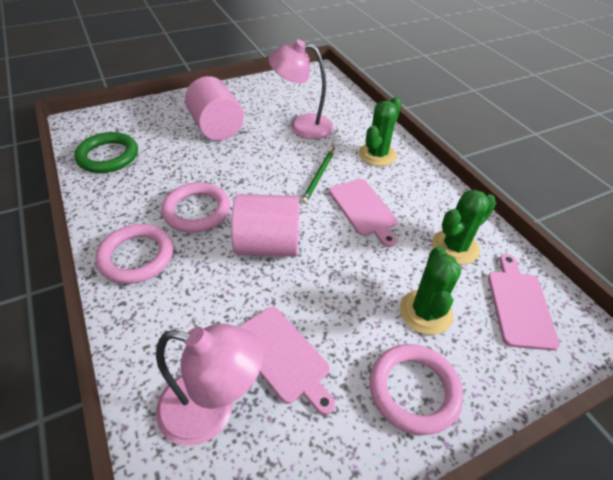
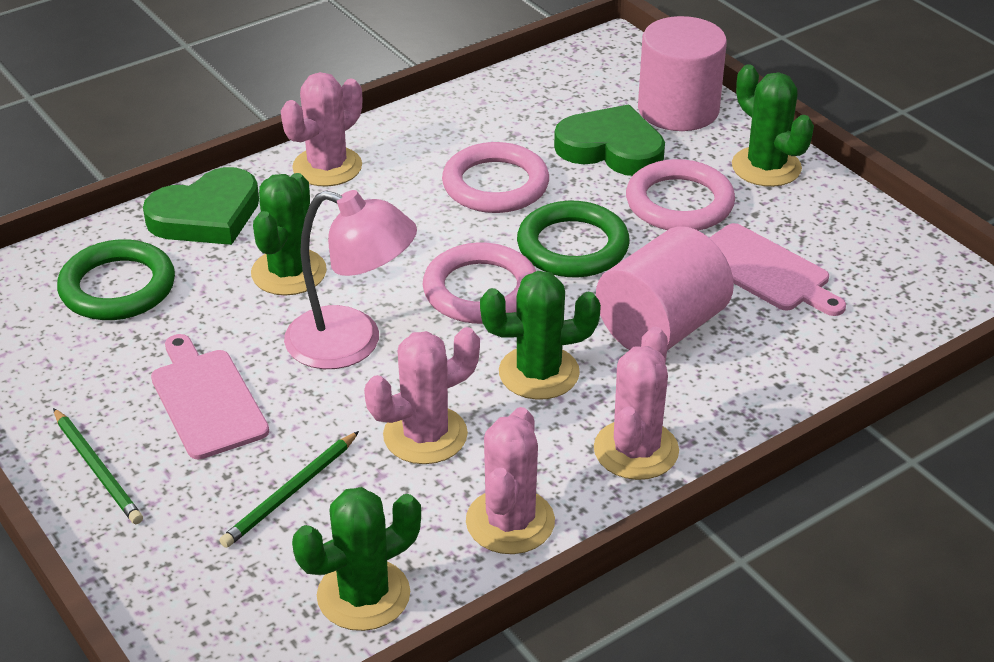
green cactus: [359,96,401,166] [400,246,461,335] [432,190,496,264] = 3 -> [251,173,327,296] [292,487,421,631] [480,271,601,400] [732,64,814,187] = 4
green heart: none = 0 -> [143,167,259,245] [554,104,665,176] = 2
green pencil: [301,148,334,204] = 1 -> [53,408,143,524] [219,431,359,548] = 2
green ring: [74,132,138,173] = 1 -> [57,239,175,320] [517,201,630,277] = 2
pink cactus: none = 0 -> [281,72,362,186] [364,327,480,464] [466,407,555,554] [594,327,679,480] = 4
pink cutting board: [239,307,335,415] [329,179,397,247] [488,254,560,351] = 3 -> [151,334,269,459] [709,223,846,316] = 2
pink lamp: [156,324,263,446] [269,40,333,139] = 2 -> [284,190,417,369] = 1

